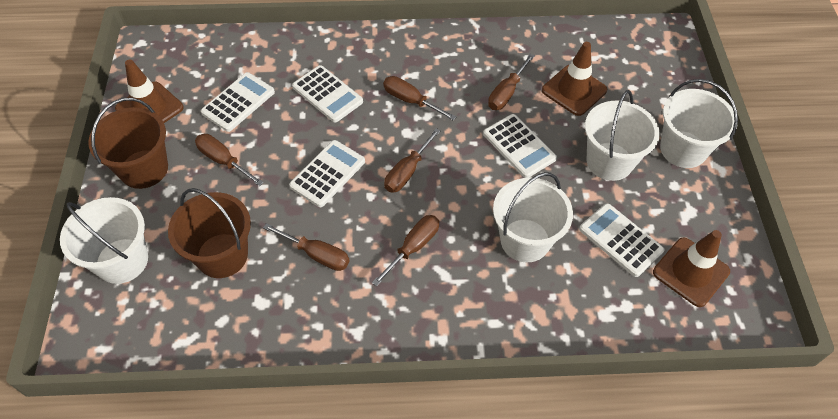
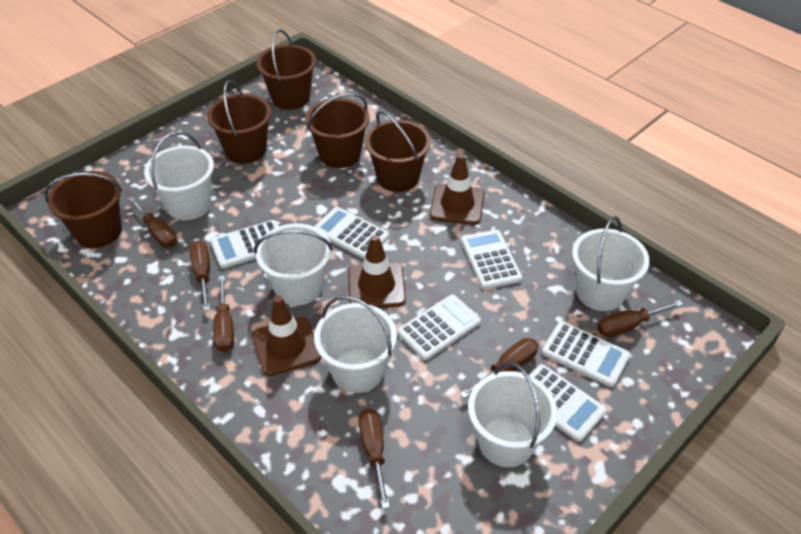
brown bucket: [88,98,168,189] [168,188,251,278] = 2 -> [45,171,122,248] [207,80,271,164] [256,29,316,110] [305,93,369,168] [365,111,431,192] = 5
white bucket: [60,197,148,284] [493,172,573,262] [585,90,660,181] [660,79,738,168] = 4 -> [144,131,214,220] [254,223,333,306] [314,296,397,393] [468,362,557,467] [572,216,650,311] = 5
white calculator: [201,72,275,132] [289,140,365,207] [292,65,363,122] [483,114,557,178] [579,203,665,277] = 5 -> [210,220,279,269] [314,207,389,259] [397,295,481,360] [461,230,522,289] [530,364,607,442] [542,321,631,387] = 6

